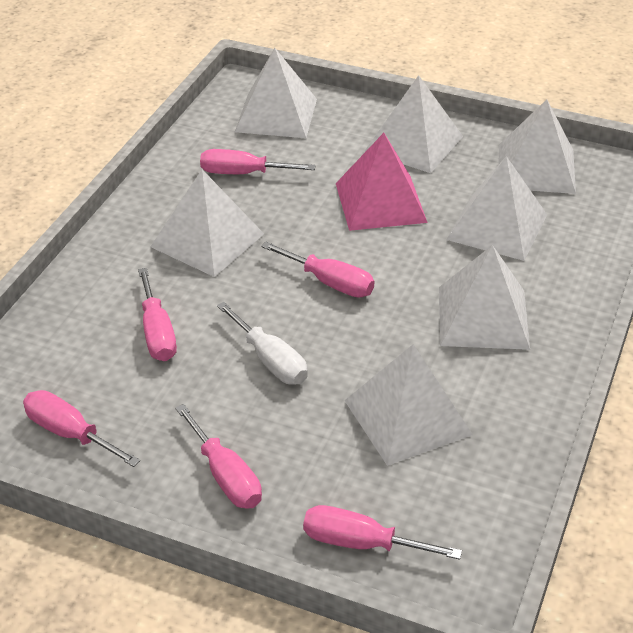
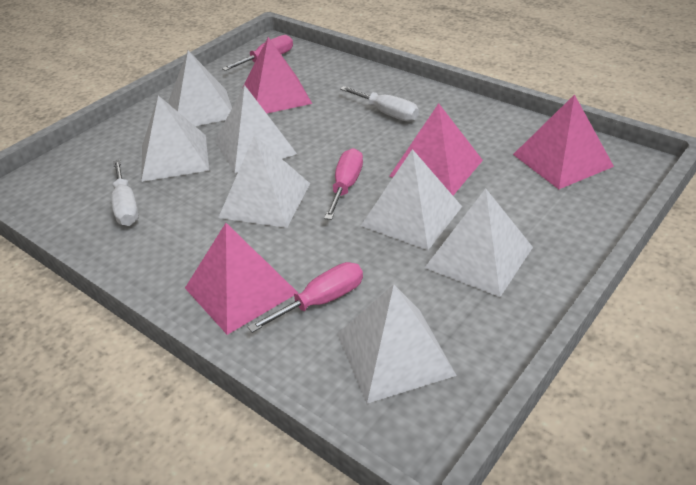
pink pyramid: [336,133,428,231] = 1 -> [185,223,298,335] [242,37,312,113] [389,103,483,195] [513,94,614,189] = 4
pink screwdriver: [23,390,140,467] [138,268,177,361] [175,404,262,509] [200,149,316,174] [261,242,374,297] [303,505,462,560] = 6 -> [222,35,293,71] [248,262,363,333] [324,148,363,220] = 3
white screwdriver: [217,302,308,385] = 1 -> [111,160,139,226] [340,86,419,122] = 2

